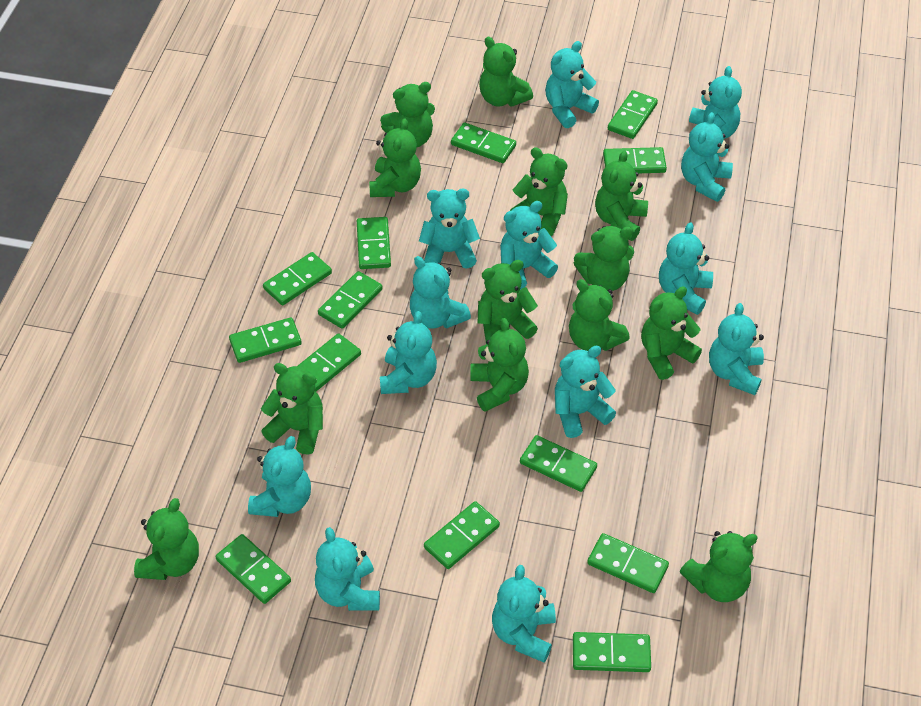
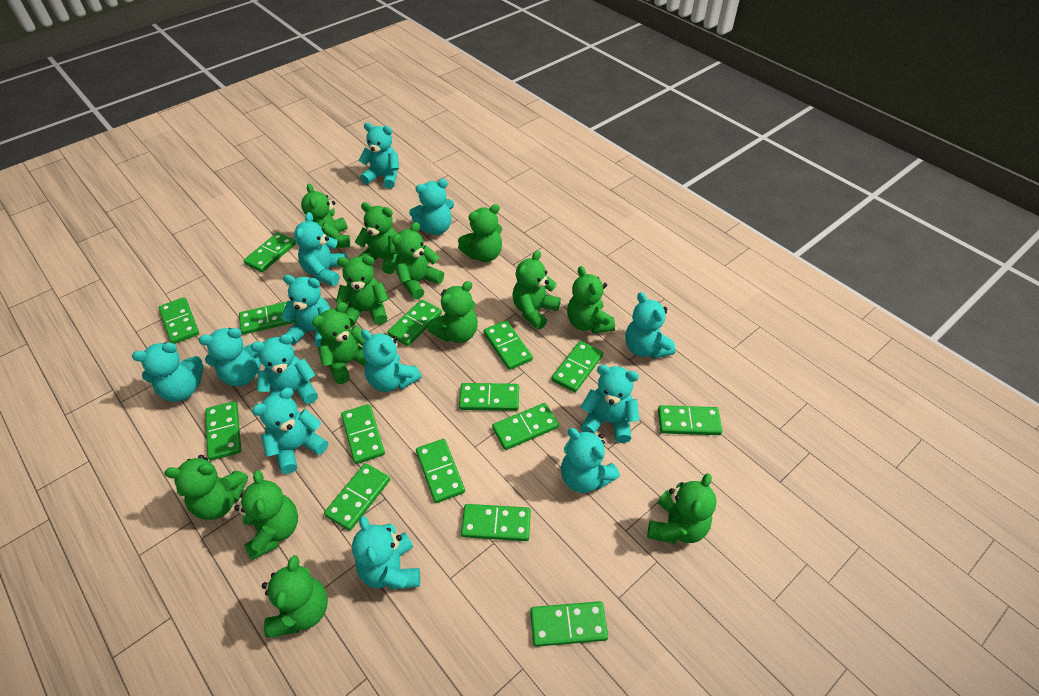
green domino: [216,534,291,604] [229,317,302,363] [263,252,332,306] [298,333,361,392] [318,271,383,329] [357,217,391,269] [424,501,500,569] [451,122,516,163] [520,435,597,492] [573,632,651,672] [587,533,669,593] [603,147,667,173] [608,90,658,139] = 13 -> [159,297,199,344] [205,401,241,461] [239,302,296,335] [243,232,296,272] [324,463,390,531] [341,404,385,464] [387,299,442,346] [416,439,465,503] [459,383,519,411] [461,504,531,541] [484,320,533,370] [492,403,559,450] [530,601,608,647] [552,341,603,393] [658,405,722,435] = 15

